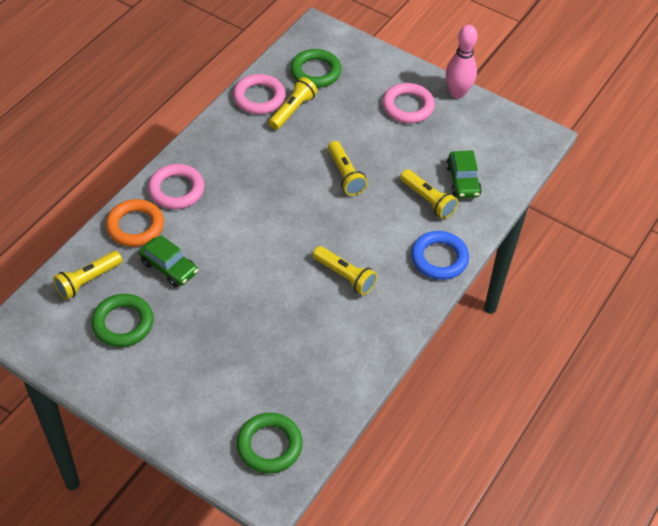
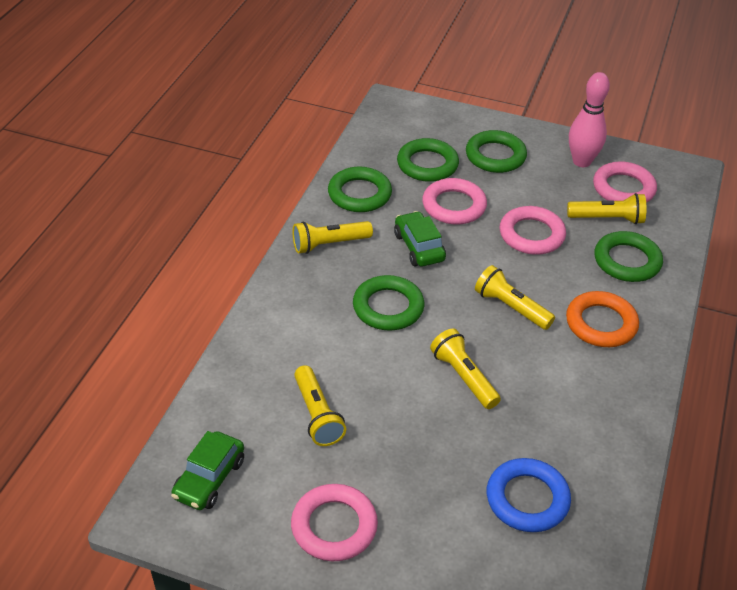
green ring: [91,294,154,347] [237,413,303,474] [290,49,341,88] = 3 -> [328,167,392,212] [353,275,424,331] [397,138,459,182] [466,130,527,173] [594,231,663,282] = 5
pink ring: [148,164,204,209] [233,74,285,114] [383,83,435,123] = 3 -> [291,484,378,561] [422,178,487,225] [500,206,566,255] [593,161,657,203] = 4

